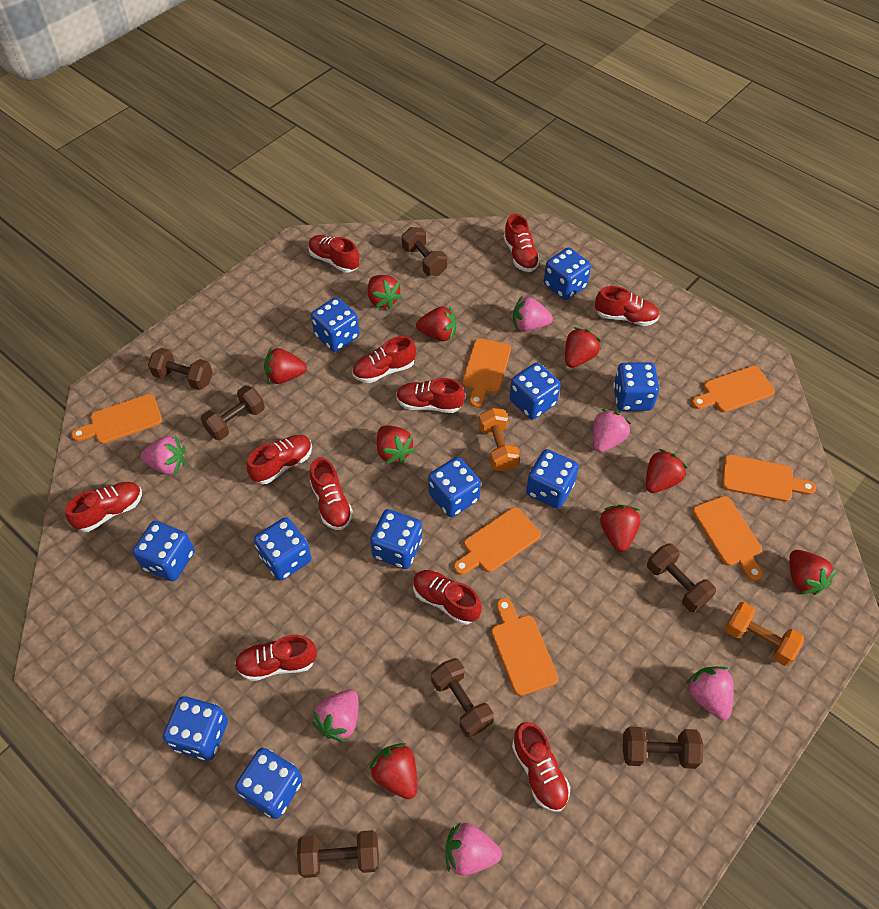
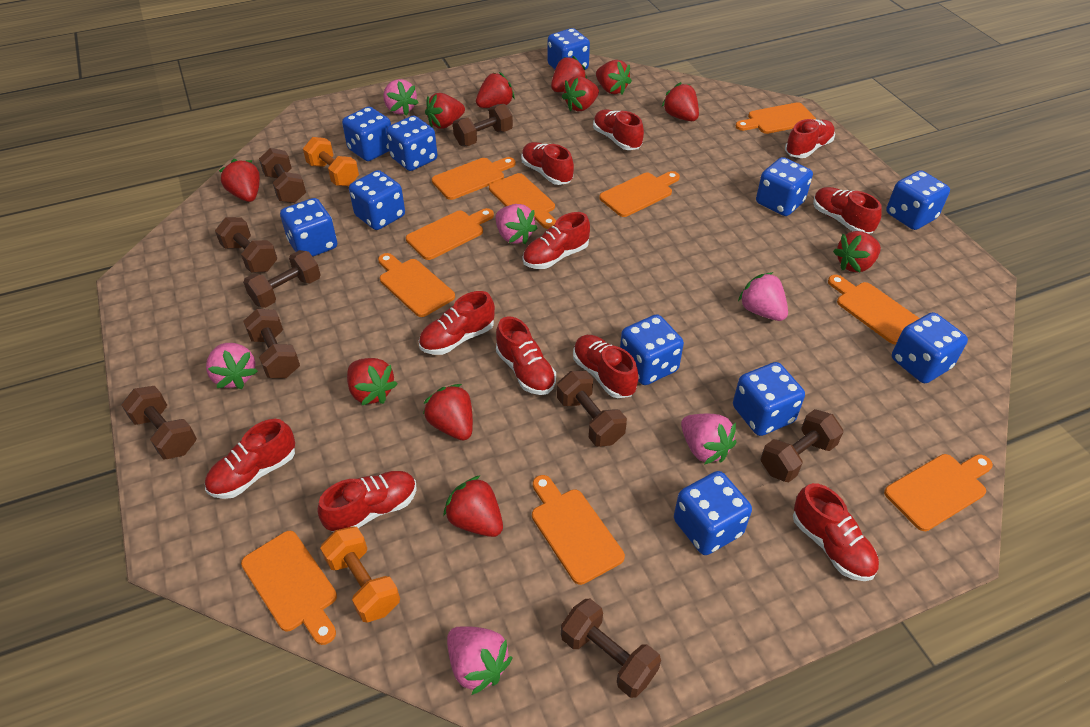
brown dumbbell: [148,348,213,390] [201,385,265,440] [297,830,379,878] [402,227,447,276] [431,658,494,737] [623,726,703,769] [647,543,716,612] = 7 -> [121,386,197,460] [215,217,277,273] [243,250,320,308] [243,309,300,378] [259,148,306,203] [453,104,513,146] [557,371,627,447] [561,599,661,698] [761,409,843,482] = 9
orange cutting board: [72,394,162,444] [454,507,541,575] [462,338,511,407] [491,598,558,696] [692,366,775,412] [692,496,763,581] [722,455,816,502] = 7 -> [241,531,337,645] [378,253,455,317] [406,208,494,260] [432,157,515,200] [489,173,556,229] [532,475,625,585] [599,171,680,217] [735,102,817,134] [828,275,920,345] [884,454,993,531] = 10
red strawberry: [264,348,307,384] [368,275,402,309] [369,743,417,799] [377,426,415,464] [416,306,456,341] [565,327,601,368] [600,505,641,552] [646,449,687,493] [789,550,837,595] = 9 -> [219,159,260,202] [347,358,398,405] [423,384,473,440] [425,93,465,129] [443,475,503,537] [476,72,515,108] [551,56,587,92] [562,76,599,111] [596,60,632,95] [662,82,699,121] [833,231,881,273] = 11

